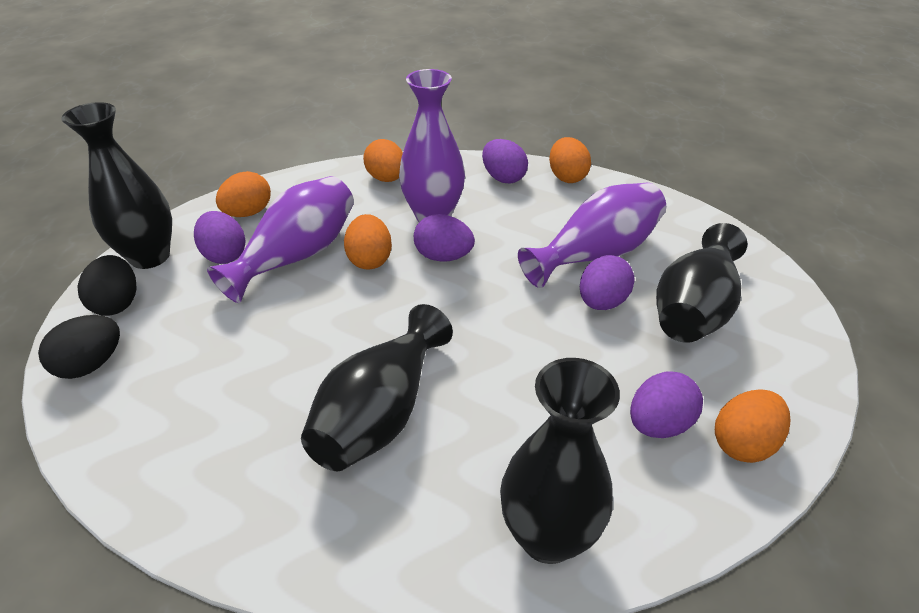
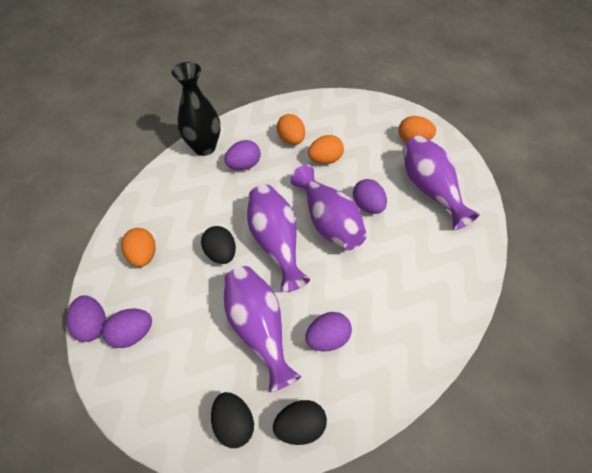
black egg: [38,315,120,379] [77,255,137,316] = 2 -> [201,226,236,264] [211,392,254,448] [273,400,327,445] = 3
black vase: [61,102,172,269] [301,304,453,471] [500,358,620,564] [656,223,747,343] = 4 -> [172,62,220,156] = 1
orange egg: [216,171,271,217] [344,214,392,269] [363,139,403,182] [549,137,591,183] [715,389,790,463] = 5 -> [121,228,156,267] [277,114,305,145] [308,135,344,164] [399,116,436,142] = 4
purple vase: [207,176,354,303] [399,69,465,222] [518,183,666,288] = 3 -> [224,266,301,392] [247,184,310,292] [290,165,367,250] [402,135,480,230] = 4

